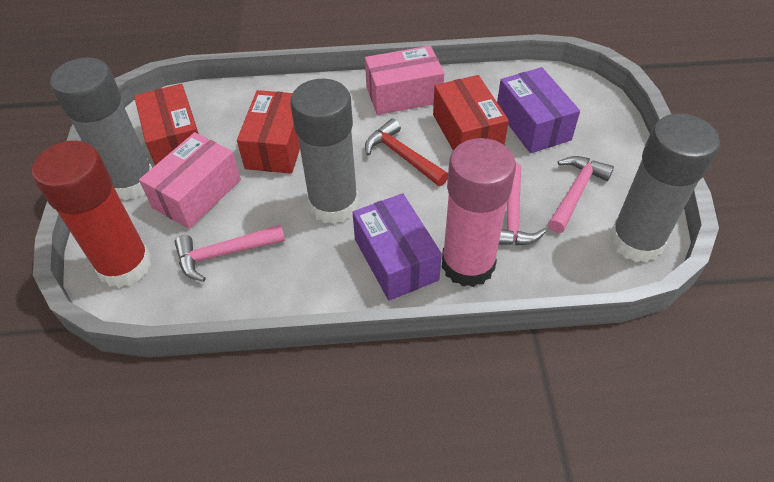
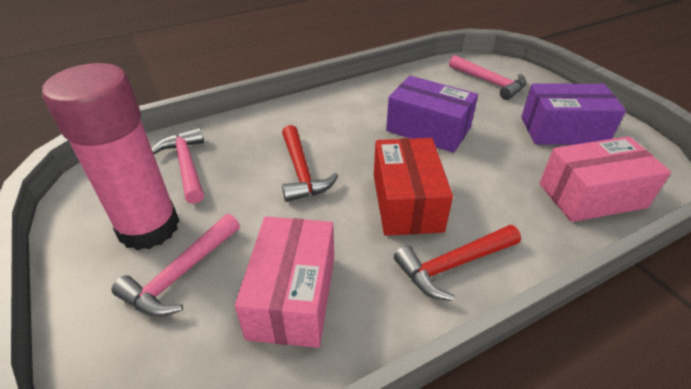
grey glue stick: [50,57,152,200] [290,79,359,224] [609,114,720,263] = 3 -> none = 0
red box: [134,84,199,165] [237,90,300,174] [433,75,509,151] = 3 -> [374,138,453,236] = 1
red glue stick: [32,141,152,288] = 1 -> none = 0
red hammer: [365,119,448,186] = 1 -> [282,125,338,202] [394,225,521,301] = 2

